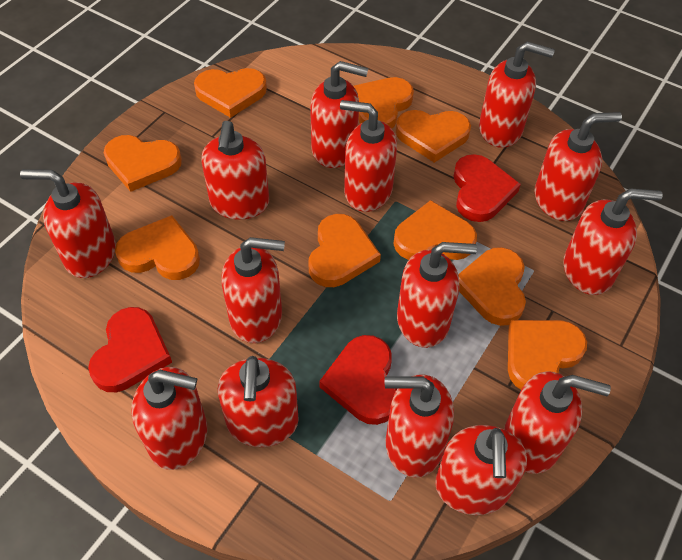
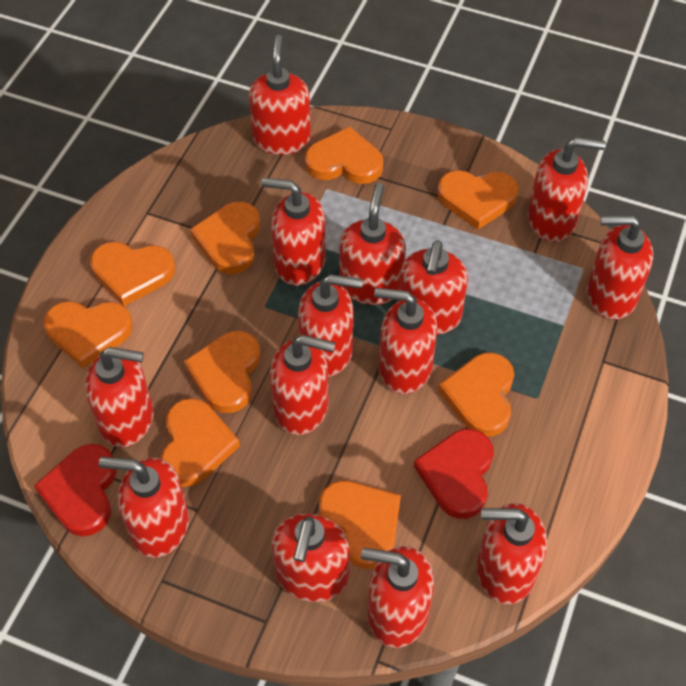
red heart: [88,307,172,392] [319,335,397,425] [453,154,521,222] = 3 -> [34,444,117,536] [414,429,494,519] = 2

